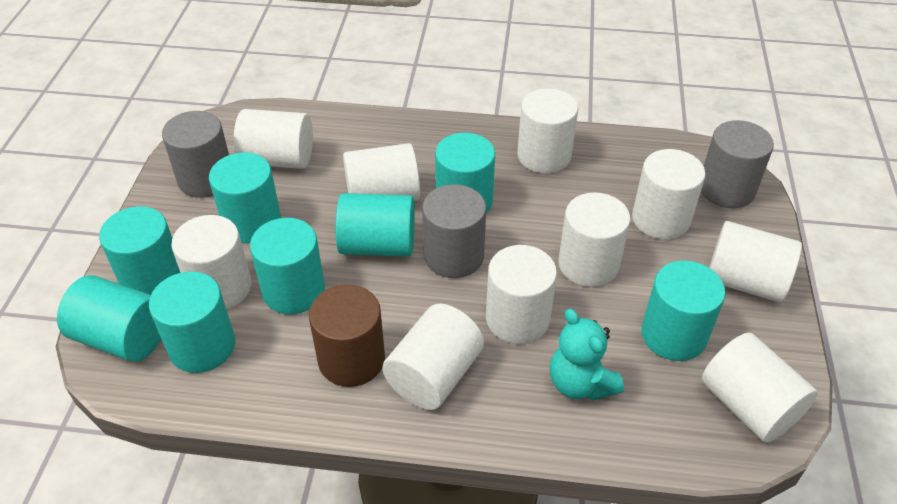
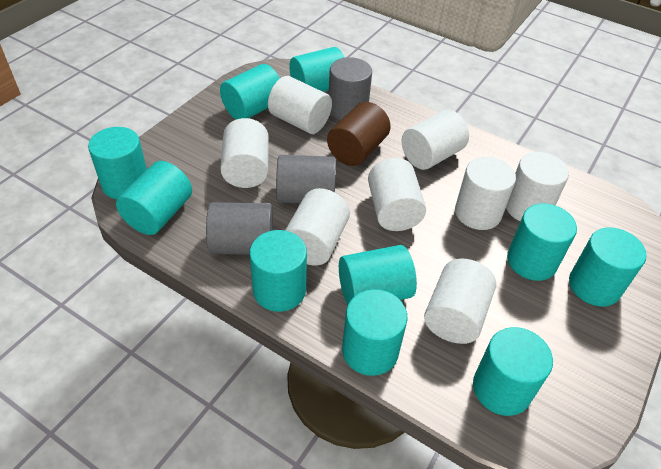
turquoise cylinder: [57,275,161,362] [99,206,180,295] [149,271,235,373] [209,152,281,243] [250,218,325,314] [335,193,415,257] [435,133,495,214] [641,261,725,361] = 8 -> [88,127,147,199] [116,161,192,235] [220,64,280,120] [250,230,307,312] [289,47,345,92] [339,245,417,305] [342,289,408,376] [473,327,553,416] [507,203,577,281] [569,227,647,307] = 10
turquoise teddy bear: [550,309,624,401] = 1 -> none = 0
white cylinder: [171,215,252,309] [234,109,313,169] [343,143,420,201] [382,304,484,410] [486,245,557,344] [517,89,578,173] [559,193,630,287] [632,149,706,240] [702,333,818,443] [709,221,802,302] = 10 -> [220,118,269,188] [268,76,332,134] [285,188,350,265] [368,158,426,231] [402,110,469,170] [424,259,496,344] [455,157,516,230] [506,152,569,221] = 8

